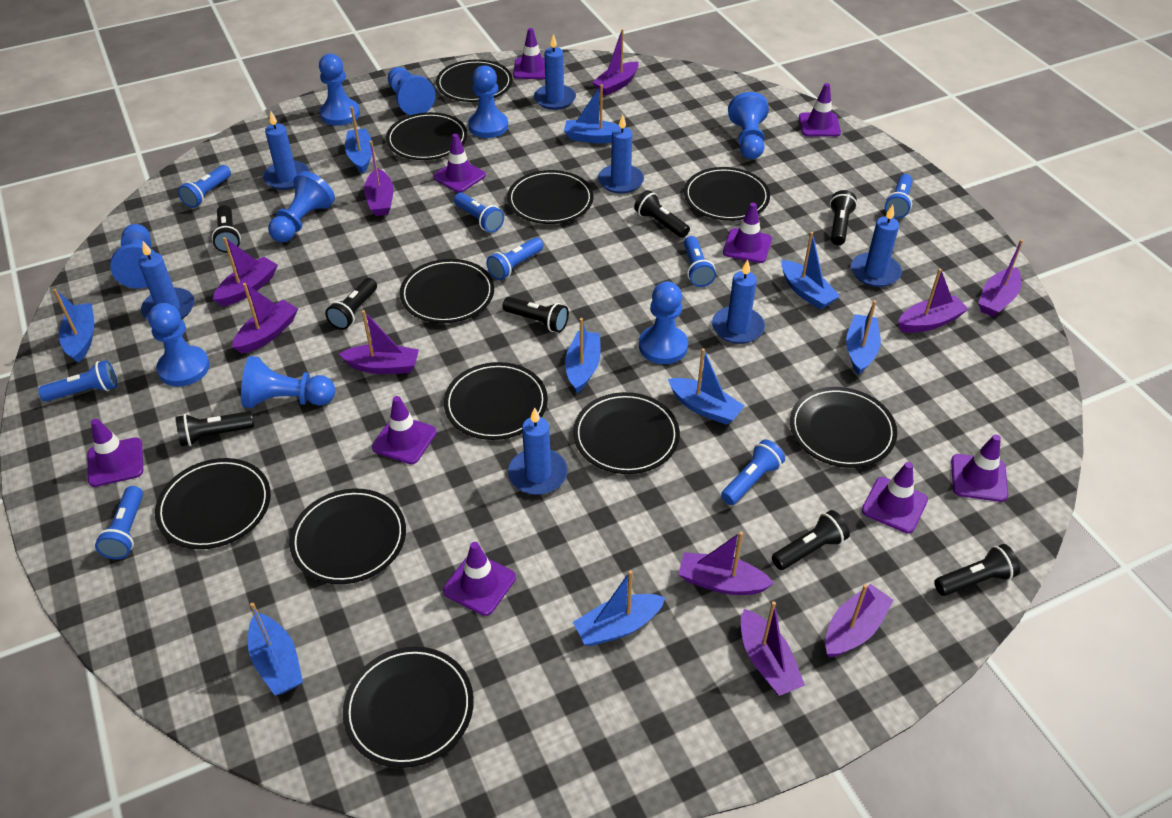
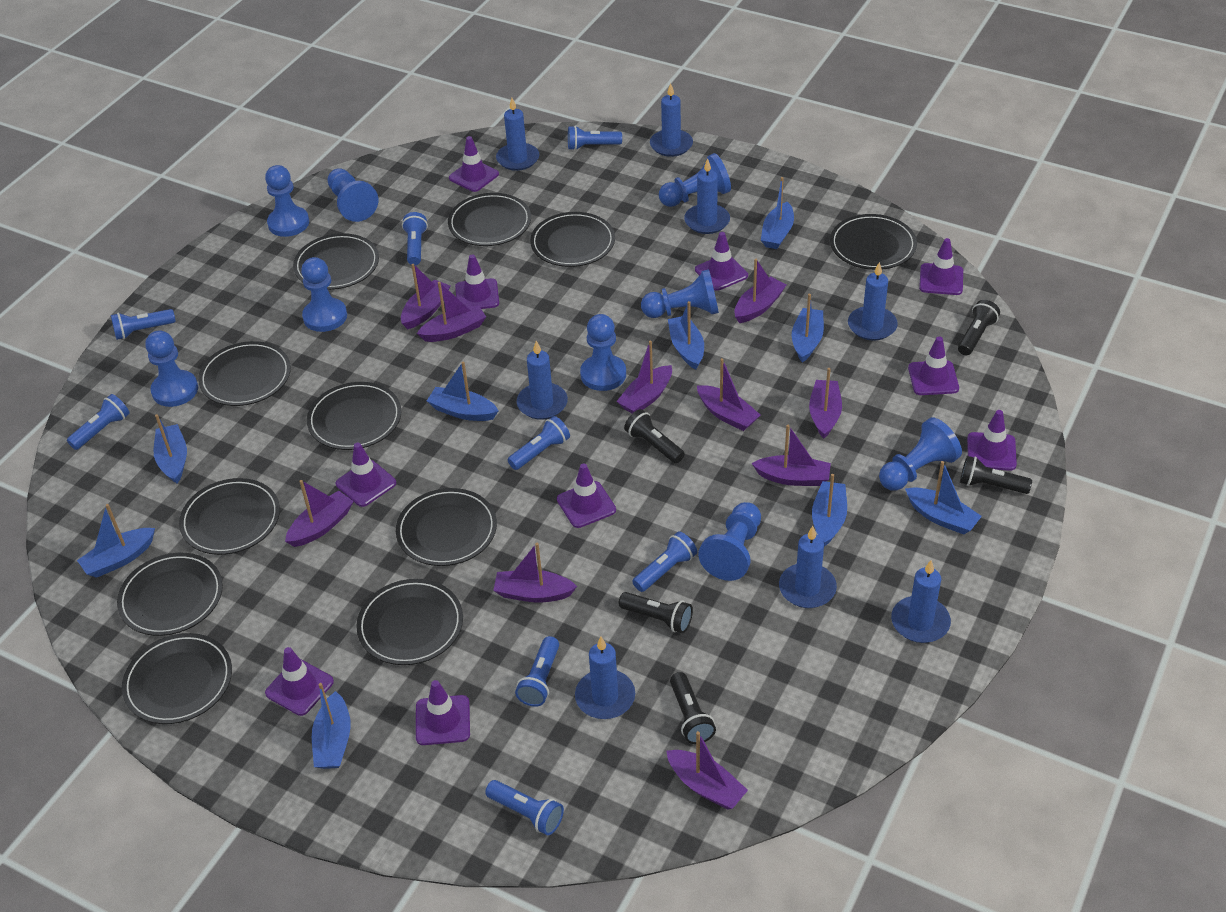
black flashlight: [176,411,254,446] [211,205,241,253] [325,278,377,330] [503,297,569,333] [634,190,690,238] [772,510,850,570] [830,190,857,245] [934,544,1020,596] = 8 -> [619,592,693,633] [624,409,685,463] [670,672,716,744] [958,300,1000,355] [960,456,1032,494] = 5
blue candle: [138,241,194,320] [263,111,310,190] [508,407,568,495] [534,34,576,110] [598,115,644,194] [712,259,765,344] [851,205,902,287] = 7 -> [496,98,539,171] [517,341,568,420] [575,637,635,719] [650,83,693,157] [684,158,730,234] [779,526,837,608] [848,262,898,341] [891,560,951,643] = 8
purple traffic cone: [88,419,143,487] [372,396,437,464] [433,134,486,193] [443,542,516,616] [513,28,545,79] [723,203,772,263] [799,83,841,137] [862,462,928,533] [951,434,1008,502] = 9 -> [265,647,334,716] [335,443,396,507] [416,680,470,745] [449,136,499,192] [455,254,499,309] [557,463,616,528] [695,232,748,291] [908,337,959,395] [919,238,963,295] [967,410,1017,471] = 10

